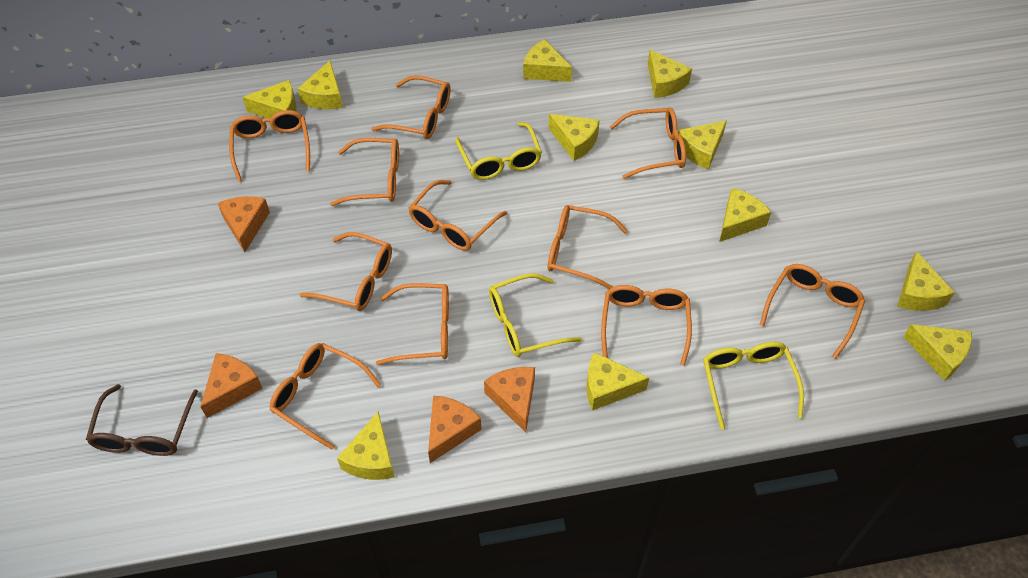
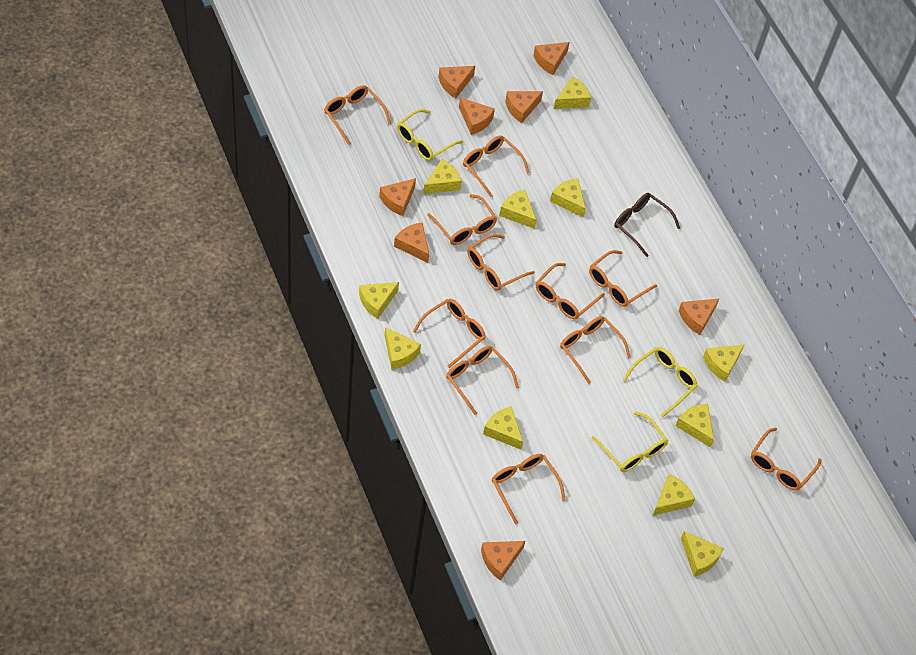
orange cheese: [200,353,263,418] [218,196,270,252] [428,396,481,463] [484,367,535,433] = 4 -> [379,178,416,216] [394,222,429,263] [439,66,475,98] [459,98,495,135] [481,541,525,581] [505,91,543,123] [533,42,570,75] [679,299,719,335] = 8

